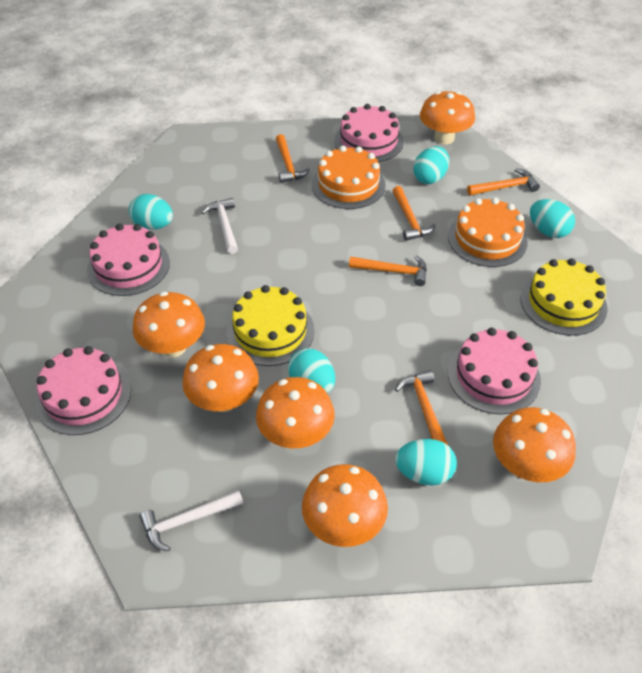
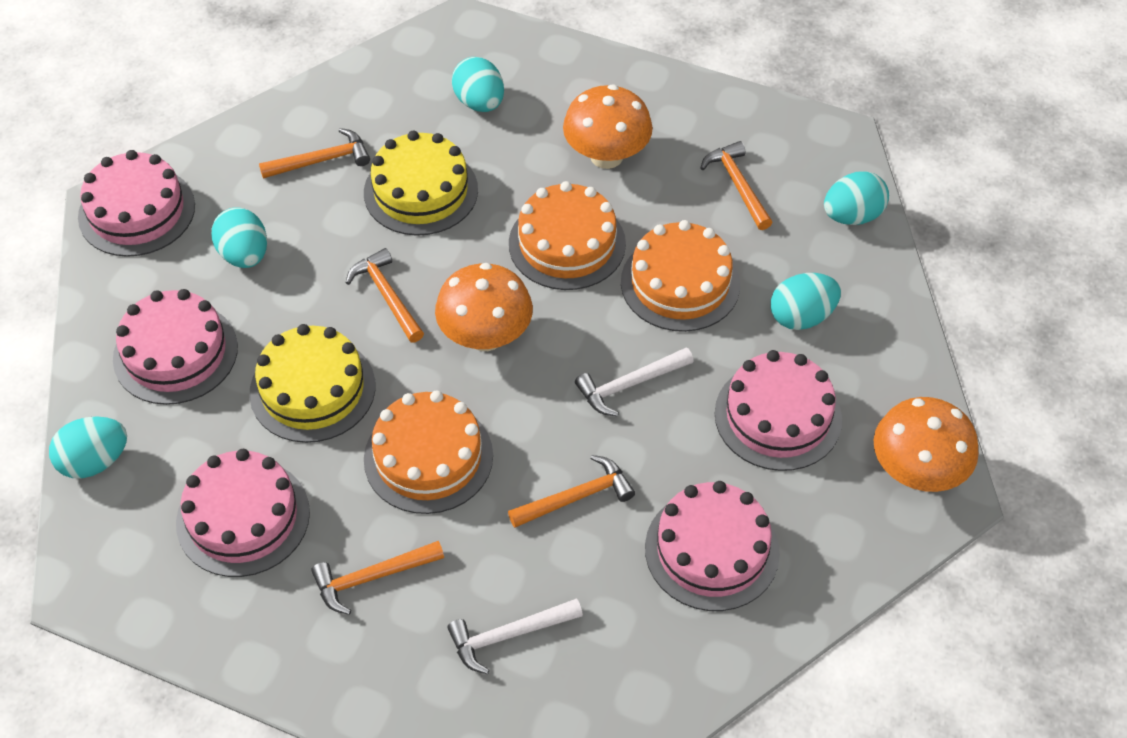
orange cake: [312,146,385,209] [448,198,528,267] = 2 -> [364,390,493,514] [509,181,626,290] [621,220,740,332] = 3
orange mushroom: [133,292,205,357] [182,344,259,412] [256,377,335,448] [302,464,388,547] [420,91,475,144] [493,407,576,482] = 6 -> [435,263,533,351] [563,84,653,169] [874,397,979,492] = 3
pink cake: [35,346,131,435] [87,224,170,296] [334,104,404,162] [448,328,541,414] = 4 -> [78,150,195,257] [113,289,238,405] [176,449,310,577] [645,481,780,611] [715,350,842,471] = 5

